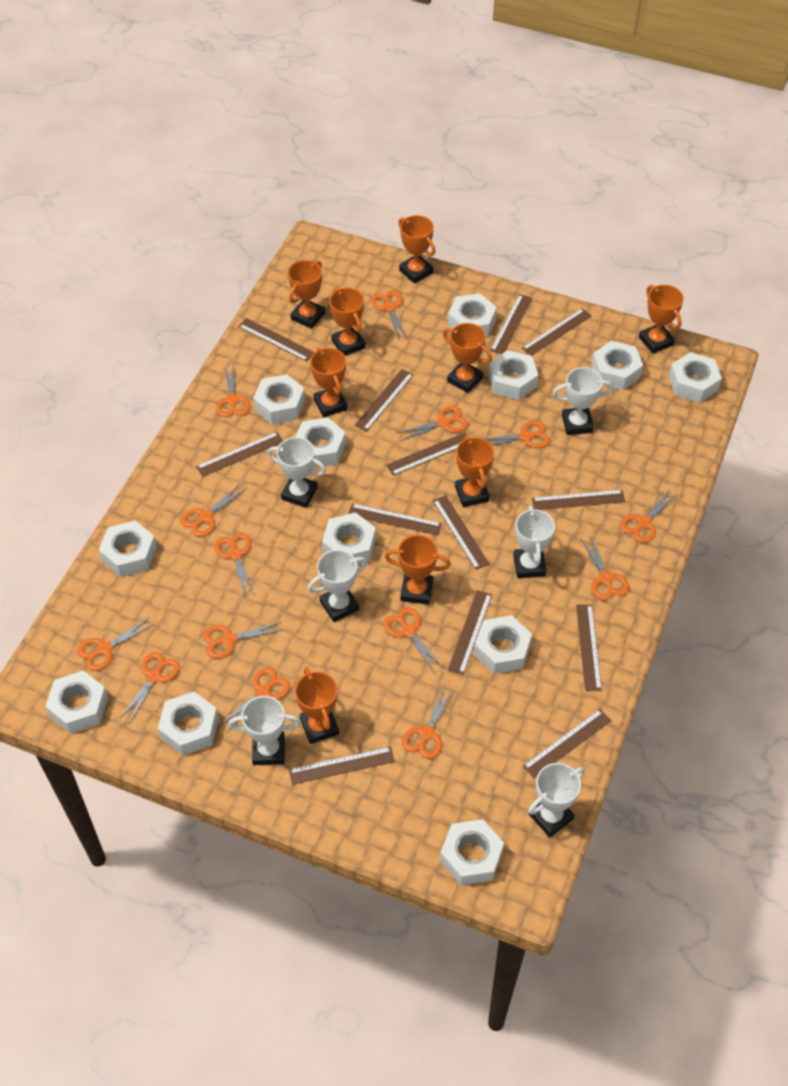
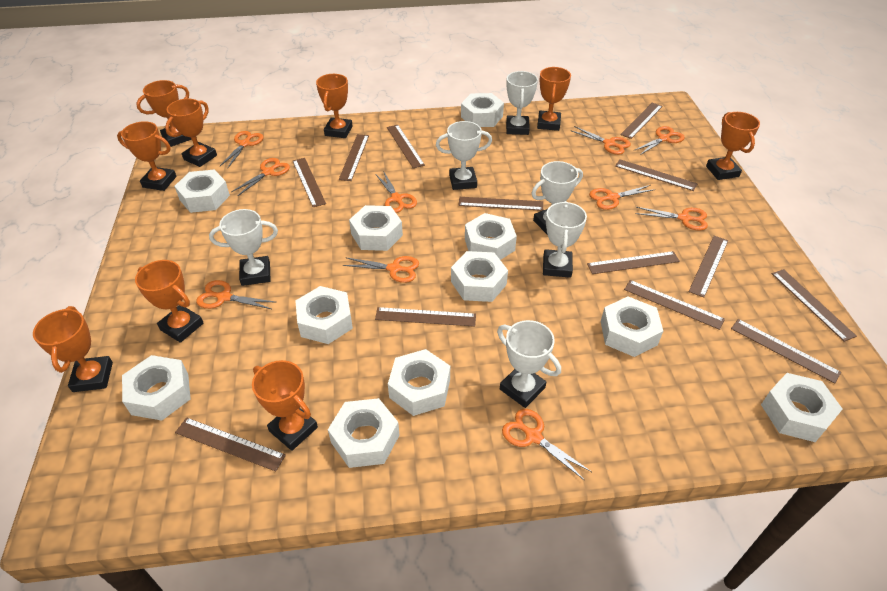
orange scissors: [77,617,155,671] [120,652,180,724] [181,484,247,537] [203,622,283,659] [215,533,254,595] [216,362,250,417] [218,668,290,733] [371,290,408,340] [384,607,443,673] [398,406,468,441] [402,687,454,759] [484,421,550,448] [581,535,629,600] [620,488,679,543] = 14 -> [196,280,275,309] [220,131,264,168] [231,158,290,196] [343,256,419,283] [375,171,417,213] [502,409,592,481] [570,126,631,155] [589,185,656,210] [633,126,685,155] [636,207,708,231] = 10
white nut: [45,671,108,734] [99,521,157,577] [158,692,219,756] [253,374,305,424] [295,417,346,468] [322,512,376,565] [440,819,504,885] [448,293,497,337] [474,615,532,674] [488,350,538,400] [591,341,643,390] [669,352,722,403] = 12 -> [122,355,191,421] [174,170,230,213] [295,286,353,344] [328,398,399,468] [349,205,403,251] [388,349,450,416] [451,251,508,302] [461,93,504,127] [465,213,517,260] [601,297,663,357] [761,373,842,442] = 11

